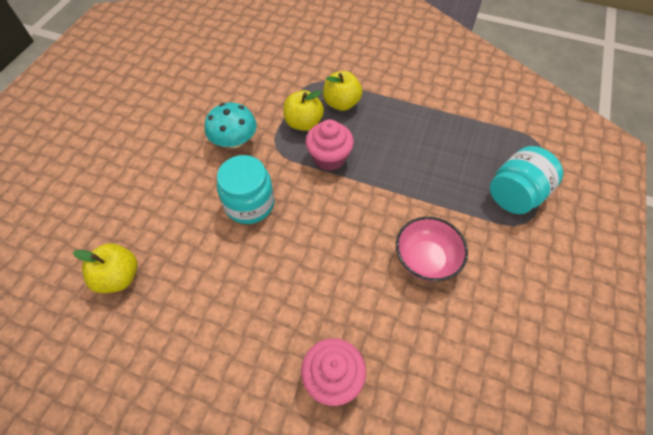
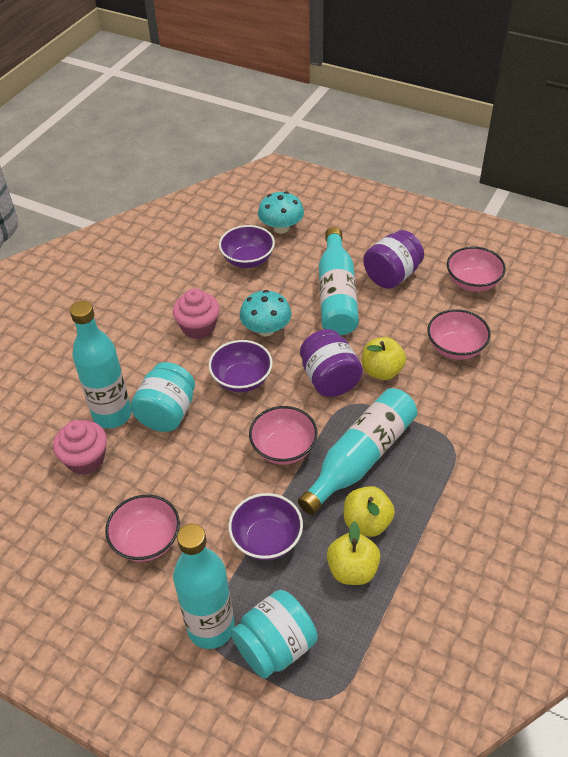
pink bowl: [396,217,468,282] = 1 -> [105,495,180,562] [249,406,318,465] [427,309,491,360] [447,247,506,292] = 4
purple bowl: none = 0 -> [209,340,273,393] [219,225,275,268] [229,493,303,560] = 3
purple jar: none = 0 -> [300,329,363,397] [363,230,424,289] = 2
turquoise bottle: none = 0 -> [70,301,131,429] [173,524,235,649] [298,388,417,515] [319,227,359,335] = 4
turquoise mushroom: [205,102,257,148] = 1 -> [240,290,291,336] [258,192,304,233] = 2

